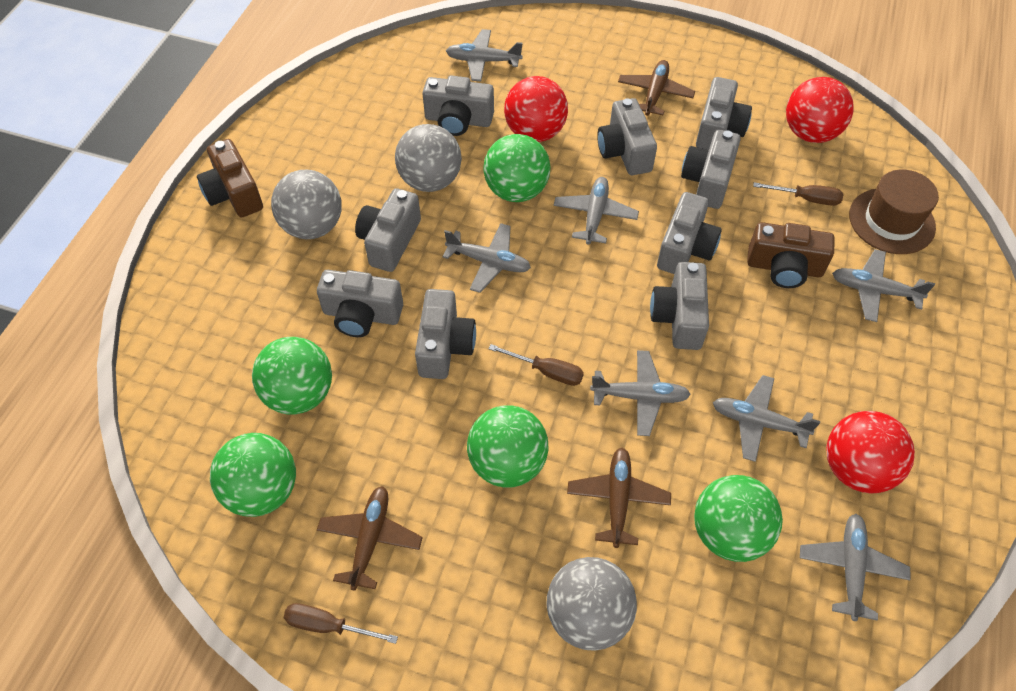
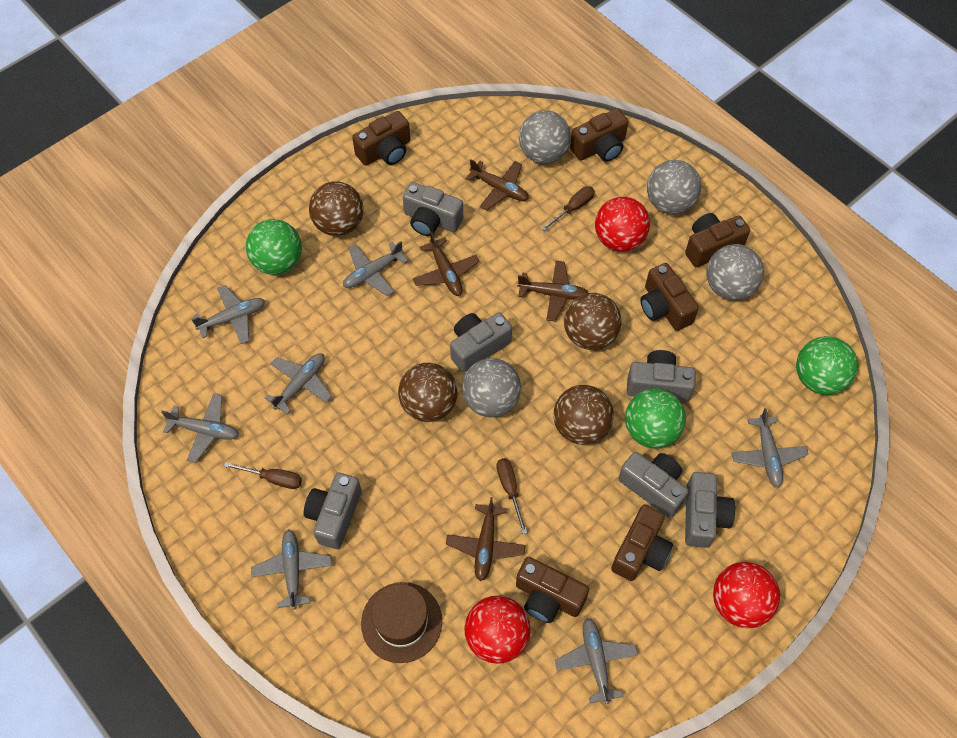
brown ball: none = 0 -> [309,181,363,236] [398,363,458,422] [554,385,614,445] [564,293,621,350] = 4
brown camera: [197,139,263,218] [747,222,834,288] = 2 -> [352,111,410,166] [516,557,589,623] [570,108,628,162] [611,505,673,581] [640,263,699,331] [685,213,750,267] = 6
brown plane: [317,486,423,591] [567,448,671,548] [618,60,695,116] = 3 -> [413,231,480,296] [446,497,526,581] [465,159,529,210] [517,261,588,321] = 4
green ball: [210,433,296,517] [252,337,332,415] [467,405,549,487] [483,134,551,202] [694,475,783,562] = 5 -> [246,219,302,275] [625,388,686,449] [796,336,858,395] = 3
grey ball: [271,170,342,239] [395,124,462,192] [546,557,637,651] = 3 -> [462,358,521,417] [519,110,571,164] [647,160,701,214] [706,244,764,300] = 4
grey camera: [317,270,403,337] [355,188,421,272] [415,289,476,379] [422,75,494,136] [597,98,657,175] [650,262,709,350] [657,192,722,274] [681,130,741,209] [696,77,752,150] = 9 -> [304,473,362,549] [403,182,463,236] [450,312,512,372] [618,452,689,518] [627,350,696,402] [685,472,735,548] = 6

